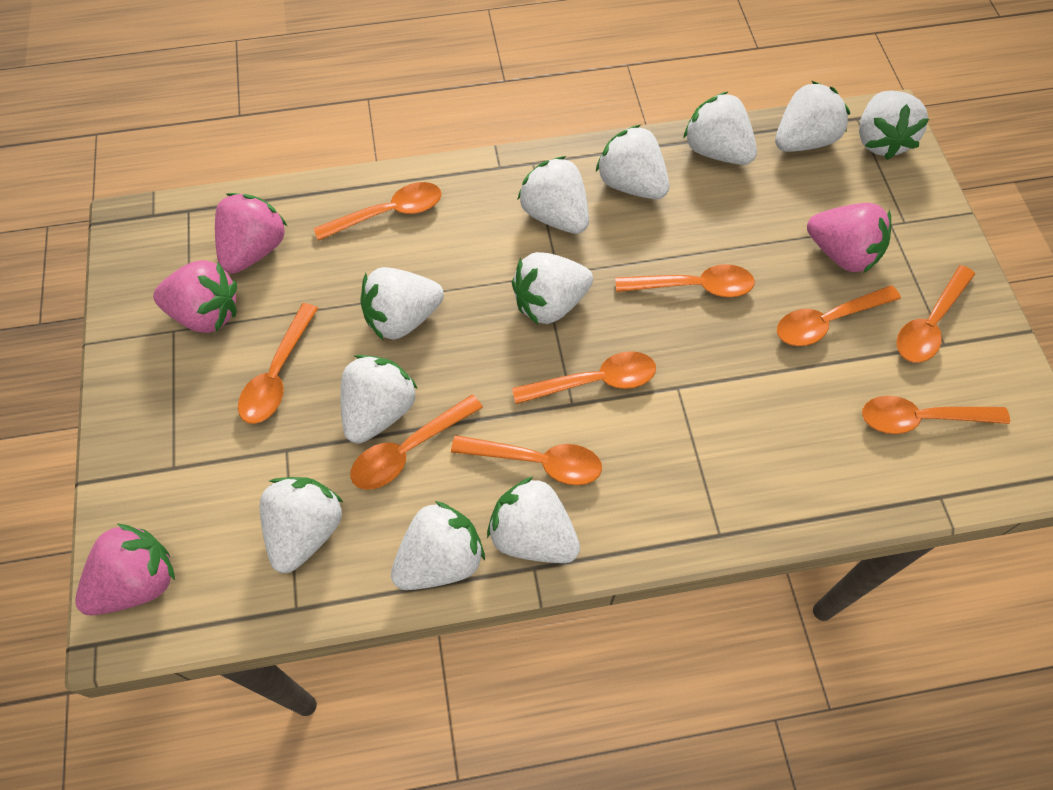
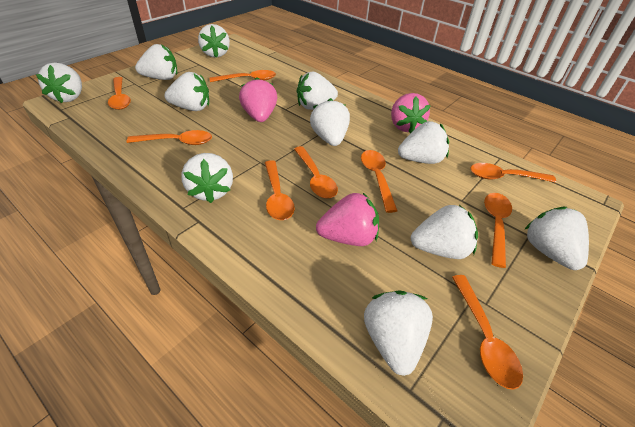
pink strawberry: [75,523,175,615] [153,260,237,333] [215,193,287,274] [807,203,891,273] = 4 -> [239,77,278,122] [316,193,379,246] [391,93,431,133] = 3

